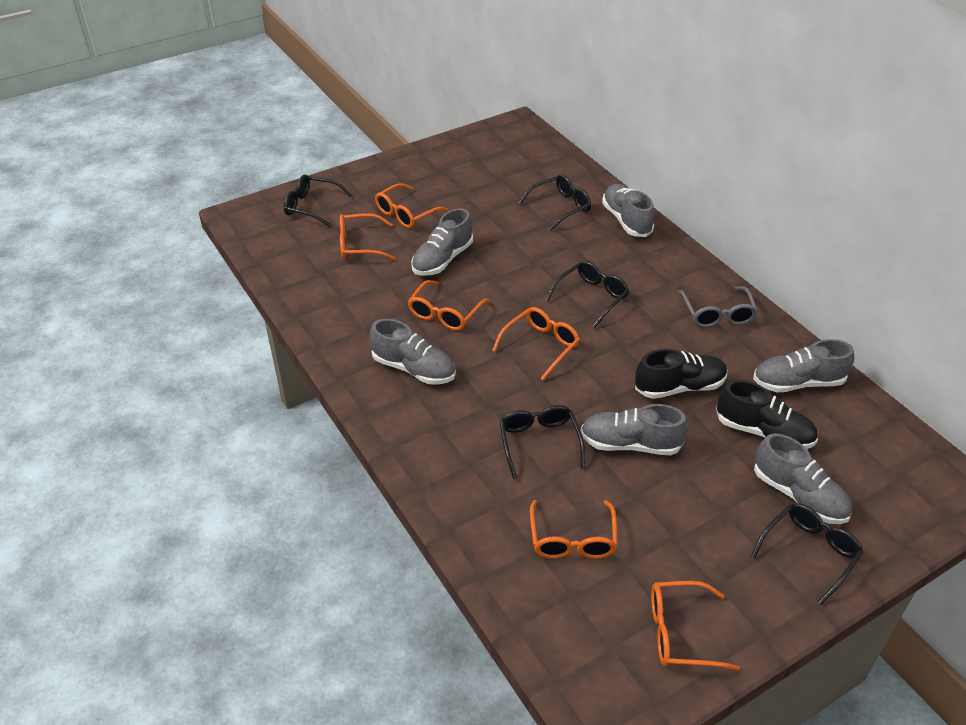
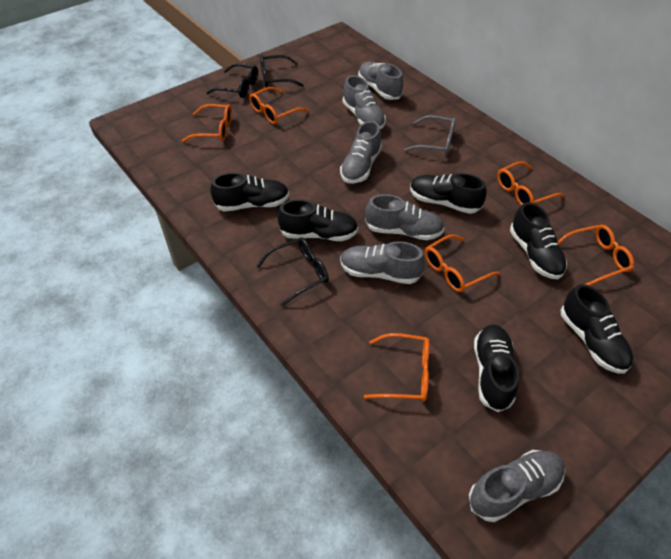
black glasses: [284,174,352,227] [499,405,585,479] [519,174,591,231] [546,261,629,328] [751,503,864,605] = 5 -> [206,63,258,98] [256,237,329,307] [260,55,304,88] = 3
black shoe: [635,349,727,399] [716,380,818,449] = 2 -> [210,172,289,211] [277,199,358,241] [410,173,486,214] [474,324,519,412] [510,202,567,279] [561,284,633,374] = 6

